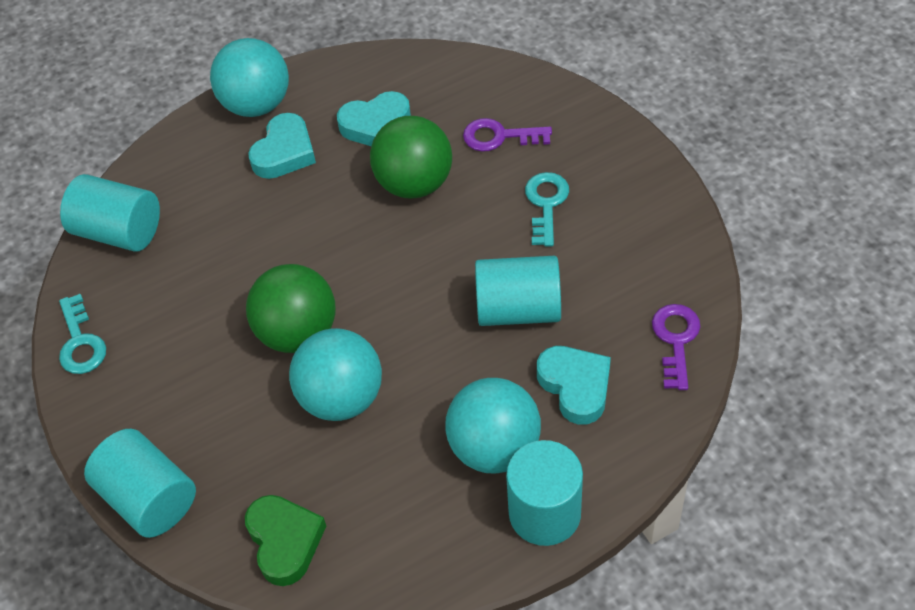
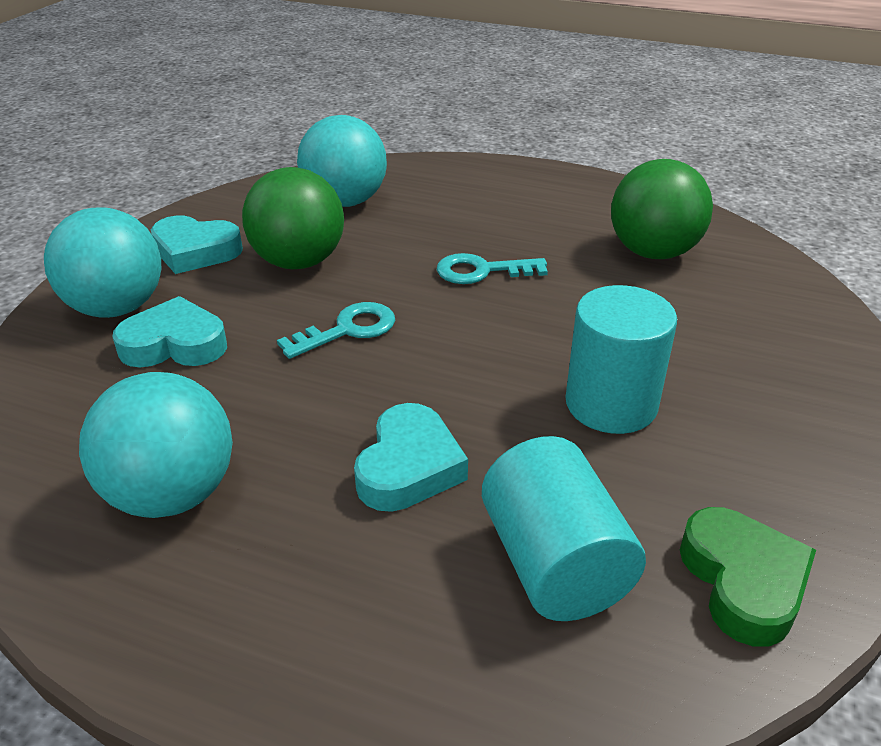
purple key: [463,118,552,152] [652,304,700,390] = 2 -> none = 0
turquoise cylinder: [60,174,160,252] [84,429,196,538] [475,256,561,326] [506,440,583,546] = 4 -> [482,436,646,621] [565,285,677,434] = 2

